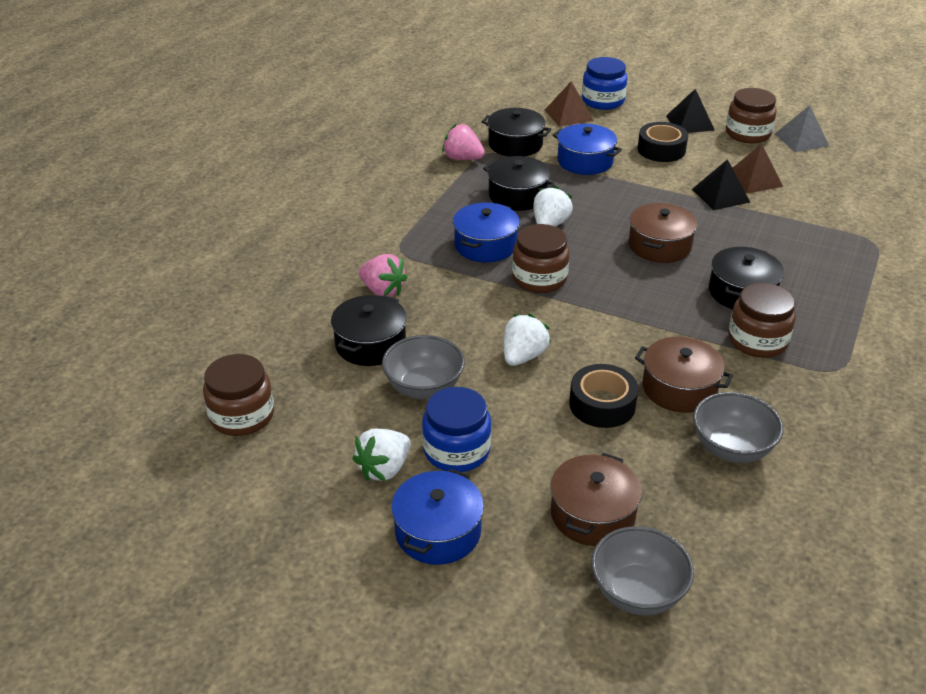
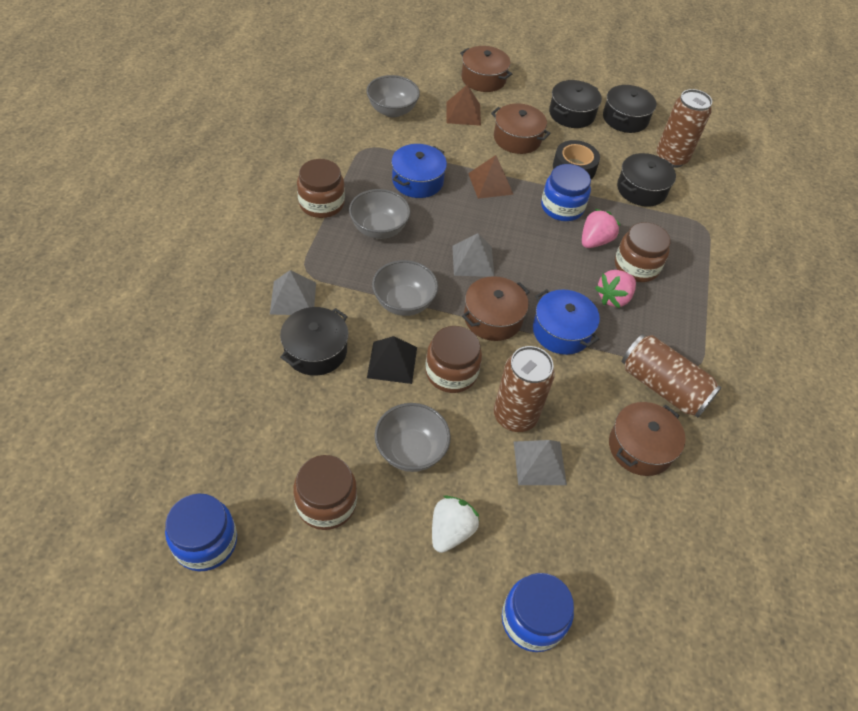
black pyramid: [666,89,714,133] [692,159,750,210] = 2 -> [367,336,417,384] = 1
black tape: [569,364,638,428] [637,122,688,162] = 2 -> [553,140,600,179] = 1
blue jar: [422,387,492,472] [582,57,627,110] = 2 -> [165,493,237,571] [502,573,574,652] [541,164,591,221] = 3
blue pot: [391,469,484,565] [453,203,520,262] [553,124,622,175] = 3 -> [391,144,447,198] [533,289,600,355] = 2
brown can: none = 0 -> [494,346,555,432] [622,334,722,418] [656,89,712,168] = 3
brown pot: [550,453,642,546] [629,203,697,263] [635,337,733,413] = 3 -> [460,46,512,92] [462,276,530,341] [491,103,551,154] [609,402,686,476] = 4
grey bowl: [382,335,465,399] [591,526,694,616] [693,392,783,463] = 3 -> [349,189,410,239] [366,75,420,118] [372,260,438,316] [374,403,451,472] = 4
grey pyramid: [775,105,829,152] = 1 -> [270,270,316,315] [452,233,494,277] [514,440,567,485] = 3
white strawberry: [352,429,411,481] [504,314,551,366] [533,186,573,227] = 3 -> [432,495,480,553] = 1

